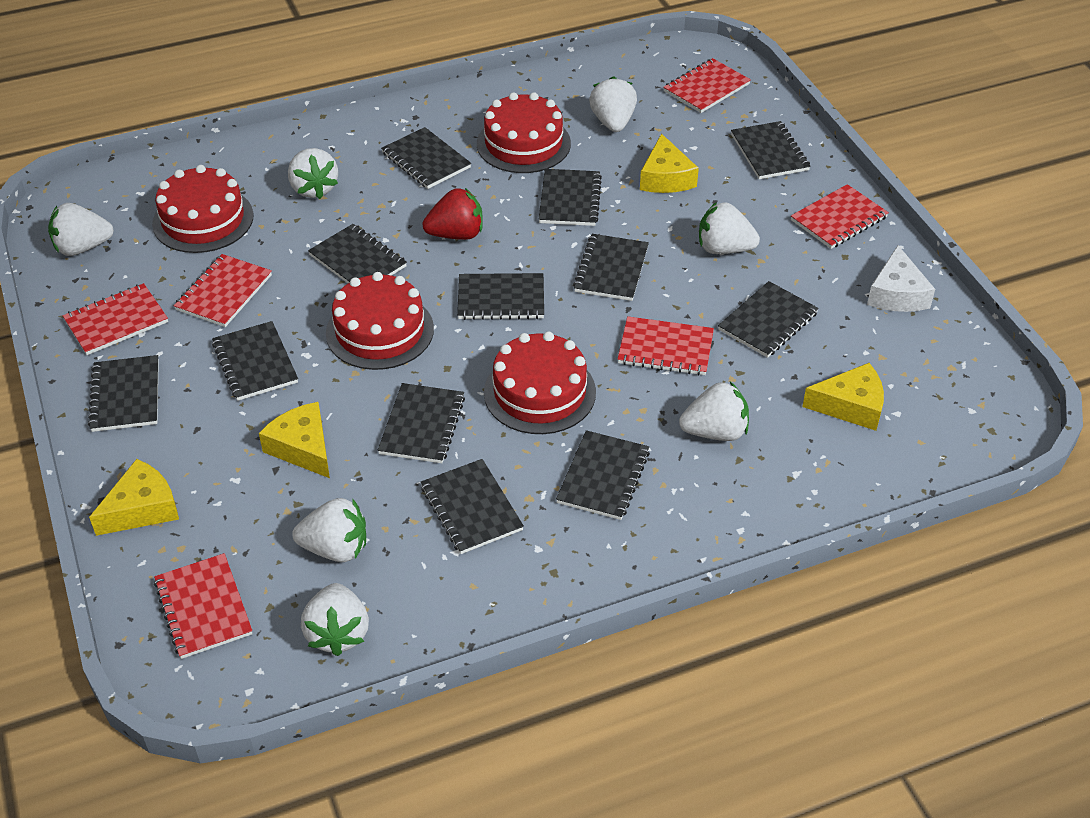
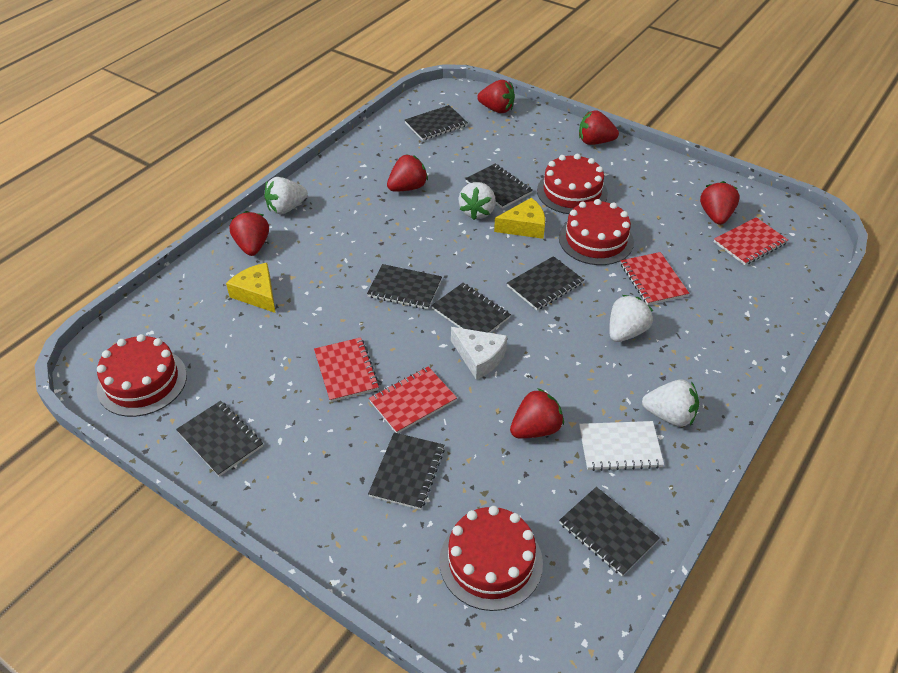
black notebook: [88,355,159,432] [212,321,298,401] [308,224,407,283] [378,383,465,463] [381,127,471,189] [421,459,524,554] [457,273,544,320] [539,169,602,226] [556,430,650,520] [573,234,649,301] [718,281,819,358] [731,121,811,179] = 12 -> [176,401,263,477] [367,264,442,309] [368,432,445,510] [405,105,468,141] [431,283,511,333] [465,164,533,209] [507,256,584,310] [559,487,660,576] = 8
red notebook: [63,283,168,355] [154,553,252,659] [174,254,272,327] [617,316,714,375] [663,58,751,113] [791,184,889,249] = 6 -> [314,337,379,402] [369,366,457,433] [621,252,689,305] [714,217,788,265] = 4
red strawberry: [423,188,483,240] = 1 -> [230,211,269,256] [387,155,428,191] [477,80,515,113] [510,388,564,438] [579,110,619,145] [700,181,740,225] = 6
white notebook: none = 0 -> [579,421,664,471] = 1
white strawberry: [48,203,114,256] [288,148,338,199] [292,498,366,562] [301,583,369,656] [589,76,637,132] [679,382,749,441] [699,202,760,254] = 7 -> [264,177,308,215] [458,182,496,220] [609,295,653,342] [642,380,699,427] = 4
yellow cheese: [89,459,179,536] [259,402,330,478] [640,133,699,193] [802,363,884,431] = 4 -> [226,263,276,313] [494,198,545,239] = 2

